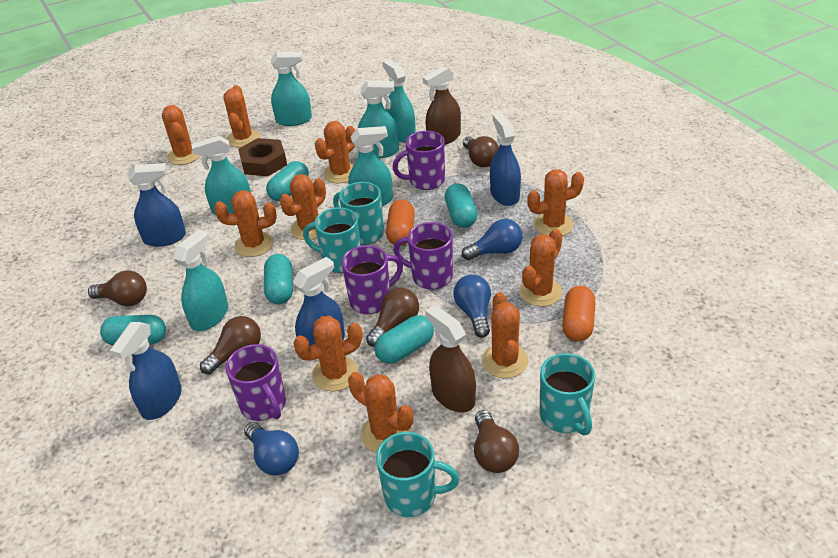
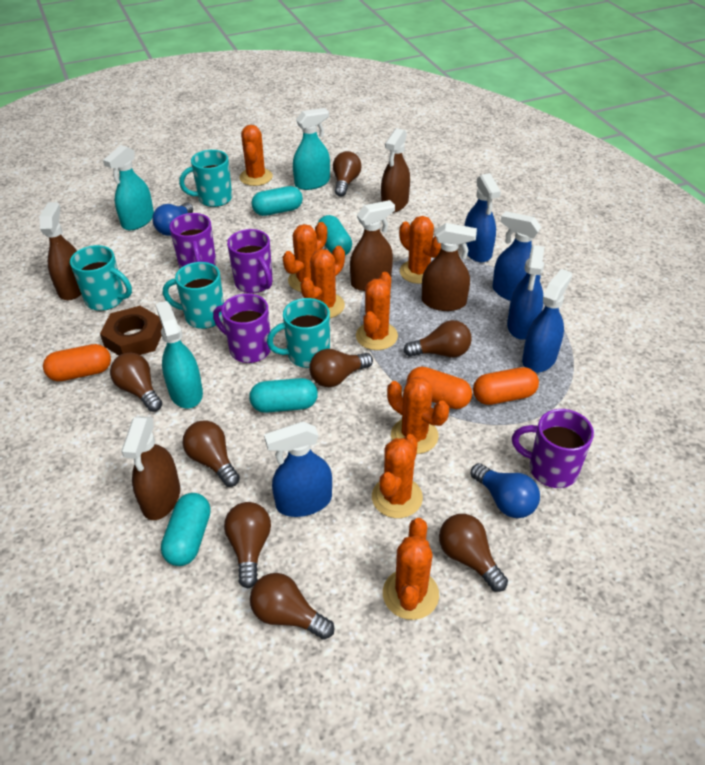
blue light bulb: [244,422,299,476] [453,275,491,338] [462,219,522,260] = 3 -> [152,203,193,236] [471,463,540,518] = 2
blue spray bottle: [110,322,182,420] [128,163,186,247] [293,257,345,346] [490,113,521,206] = 4 -> [264,422,332,517] [464,173,501,262] [493,211,541,301] [507,245,544,340] [522,269,572,373] = 5
brown light bulb: [88,270,147,306] [200,316,261,374] [366,288,419,347] [463,136,499,167] [474,410,519,473] = 5 -> [110,353,162,412] [183,420,240,487] [224,502,271,588] [250,573,334,640] [309,349,373,387] [333,151,362,197] [403,320,472,357] [439,514,508,592] = 8
brown spray bottle: [423,66,461,145] [425,305,476,412] = 2 -> [39,202,81,300] [121,416,180,520] [350,200,395,291] [381,128,410,213] [422,223,477,311] = 5
orange cactus: [162,105,200,165] [214,190,277,257] [224,85,260,147] [280,174,326,240] [293,316,362,391] [315,121,355,183] [348,372,413,453] [482,292,529,378] [519,229,562,307] [527,169,584,236] = 10 -> [239,125,273,186] [283,222,327,292] [300,246,345,318] [356,272,398,350] [372,434,423,518] [383,518,439,620] [387,376,449,454] [399,216,441,284] = 8
orange capsule: [386,200,415,246] [562,286,596,341] = 2 -> [43,344,111,381] [407,367,472,409] [473,367,539,405] = 3
turquoise capsule: [100,315,166,346] [264,254,293,304] [266,161,309,201] [374,315,434,364] [445,183,477,228] = 5 -> [161,493,211,566] [249,378,318,413] [251,186,303,216] [317,215,352,256] = 4
turquoise spray bottle: [173,229,228,331] [191,136,251,215] [271,52,312,126] [348,126,393,206] [358,81,399,158] [382,59,416,142] = 6 -> [103,145,154,230] [156,301,203,409] [293,108,330,190] = 3

